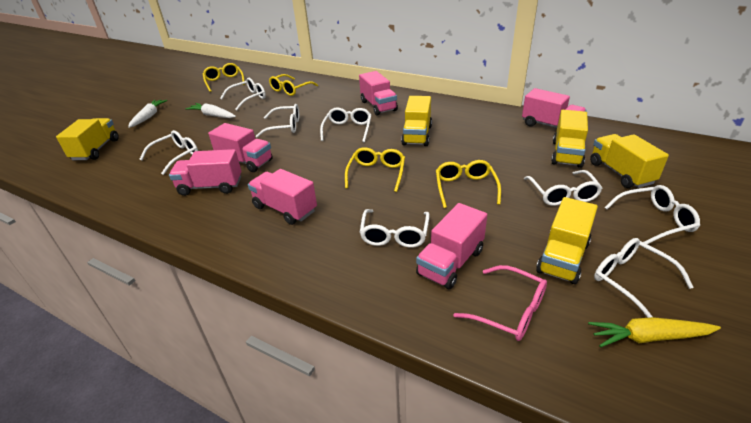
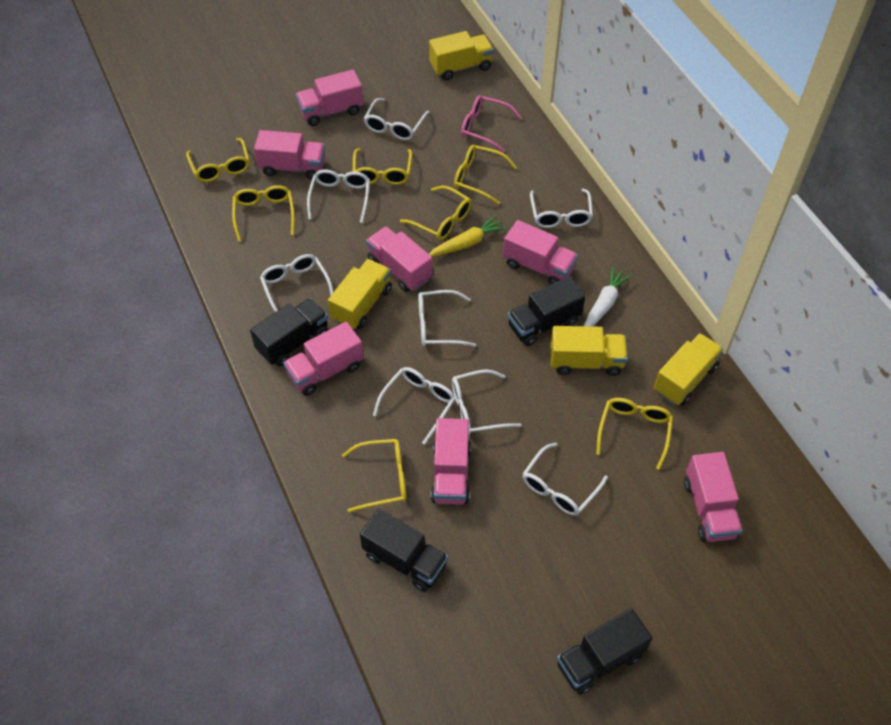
black truck: none = 0 -> [250,298,328,366] [360,509,448,592] [508,277,585,347] [557,608,652,695] = 4
pink truck: [169,149,241,196] [208,123,273,172] [248,169,317,225] [359,71,398,116] [416,203,487,289] [522,88,587,128] = 6 -> [254,130,325,180] [283,322,364,396] [296,69,363,126] [366,226,433,292] [431,418,471,505] [503,220,578,285] [684,452,742,542] = 7
white carrot: [128,100,167,128] [186,103,236,118] = 2 -> [583,267,632,327] = 1
yellow glasses: [203,63,245,92] [269,74,318,96] [345,147,405,192] [436,160,501,208] = 4 -> [186,138,250,182] [232,185,295,241] [342,439,406,512] [353,148,412,185] [400,185,472,240] [454,145,517,205] [596,398,673,470] = 7
yellow truck: [56,118,119,160] [401,96,432,146] [536,197,598,284] [551,110,588,168] [590,134,669,188] = 5 -> [328,259,392,329] [429,31,494,80] [550,326,628,376] [654,333,723,406] = 4

